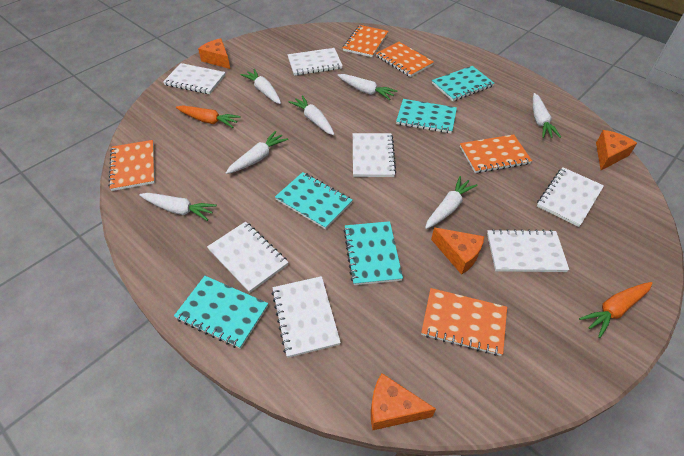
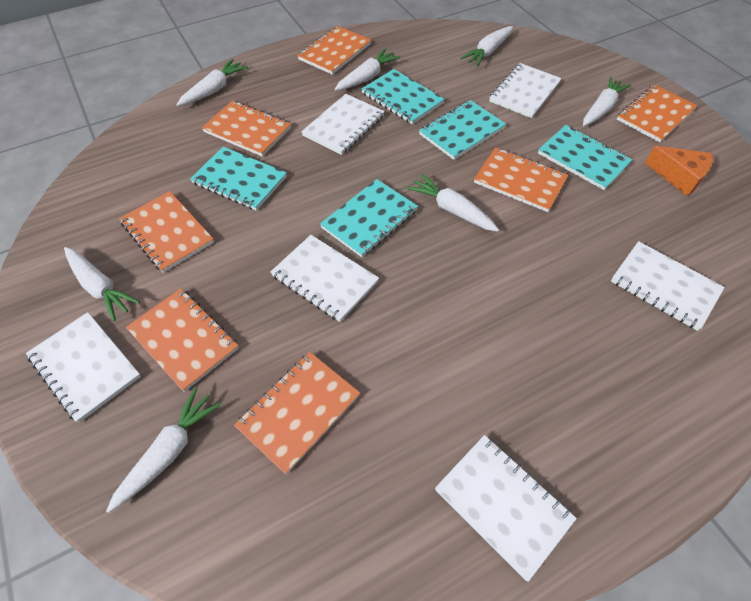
orange carrot: [176,105,241,128] [579,282,652,338] = 2 -> none = 0
orange cheese: [198,38,230,69] [371,373,436,430] [431,227,484,275] [596,130,637,170] = 4 -> [645,146,713,196] = 1
orange notebook: [108,140,155,191] [343,25,388,57] [376,42,434,77] [421,288,507,356] [460,134,532,173] = 5 -> [119,191,214,273] [126,288,239,392] [202,100,291,157] [234,352,360,474] [297,26,371,75] [474,147,568,212] [617,85,697,142] = 7
white notebook: [163,63,225,94] [207,221,288,293] [272,276,341,358] [287,48,343,76] [353,133,396,177] [487,229,569,272] [537,167,604,227] = 7 -> [26,312,141,423] [271,235,379,322] [301,94,385,155] [435,435,577,582] [489,63,562,118] [611,241,725,331] = 6

